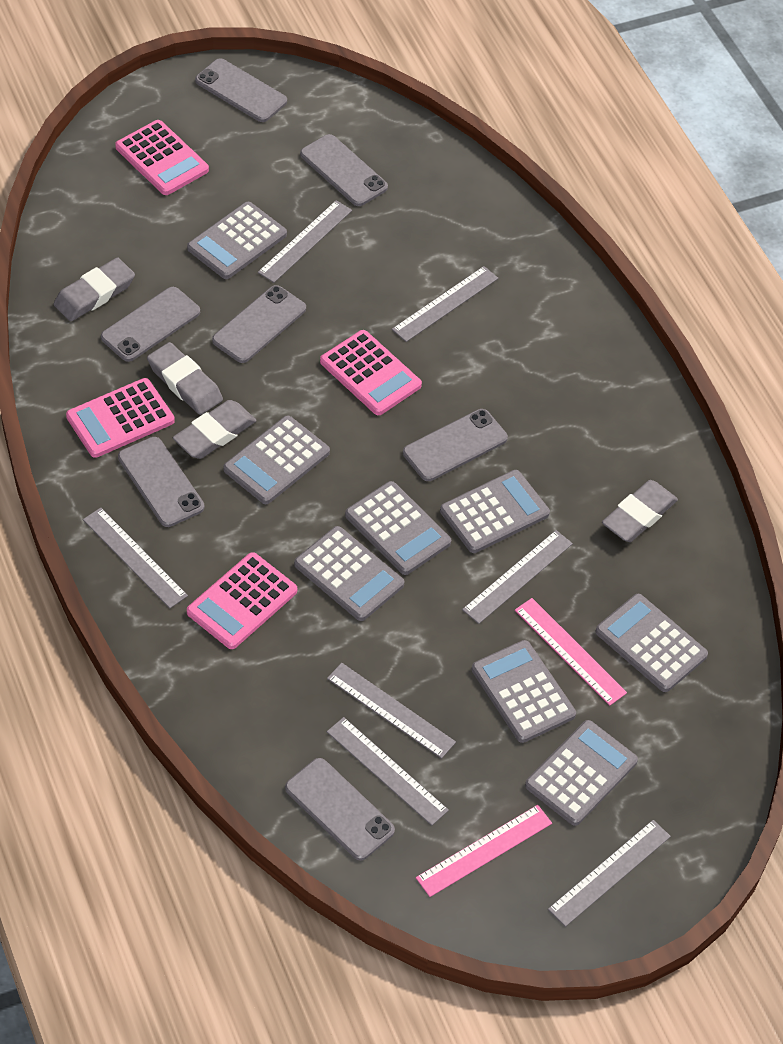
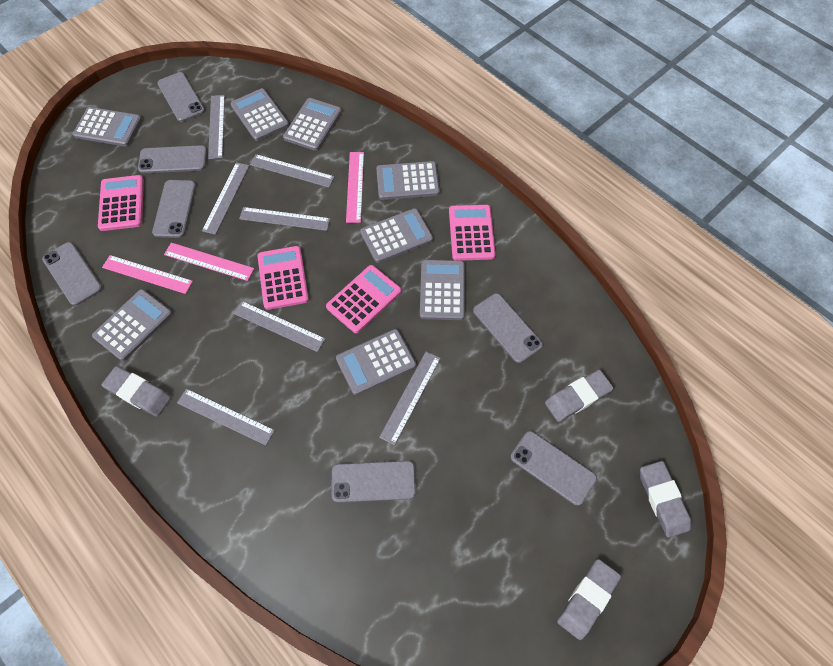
pink ruler: [416,805,552,897] [515,598,627,706] = 2 -> [102,255,193,294] [164,243,254,281] [346,152,364,223] = 3

